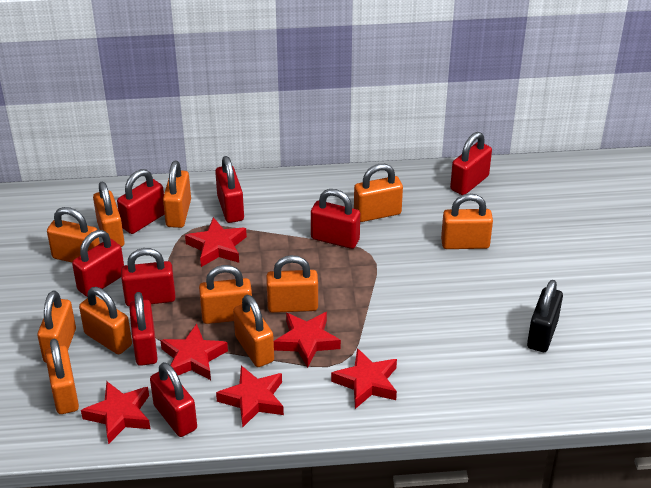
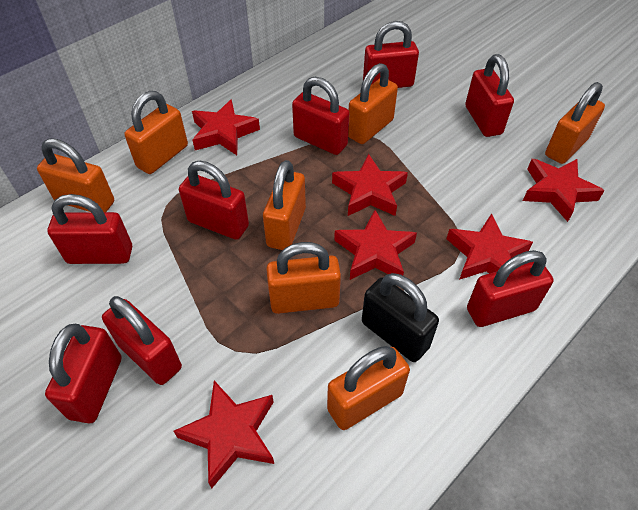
orange padlock: [37,291,76,363] [45,339,79,414] [47,207,100,262] [79,287,132,354] [93,181,124,247] [163,161,191,228] [199,265,252,324] [233,295,274,367] [266,255,318,313] [354,164,403,222] [441,194,493,249] = 11 -> [37,138,114,212] [124,91,188,174] [263,160,306,250] [266,242,341,314] [327,346,410,430] [348,63,398,144] [545,82,605,164] = 7

